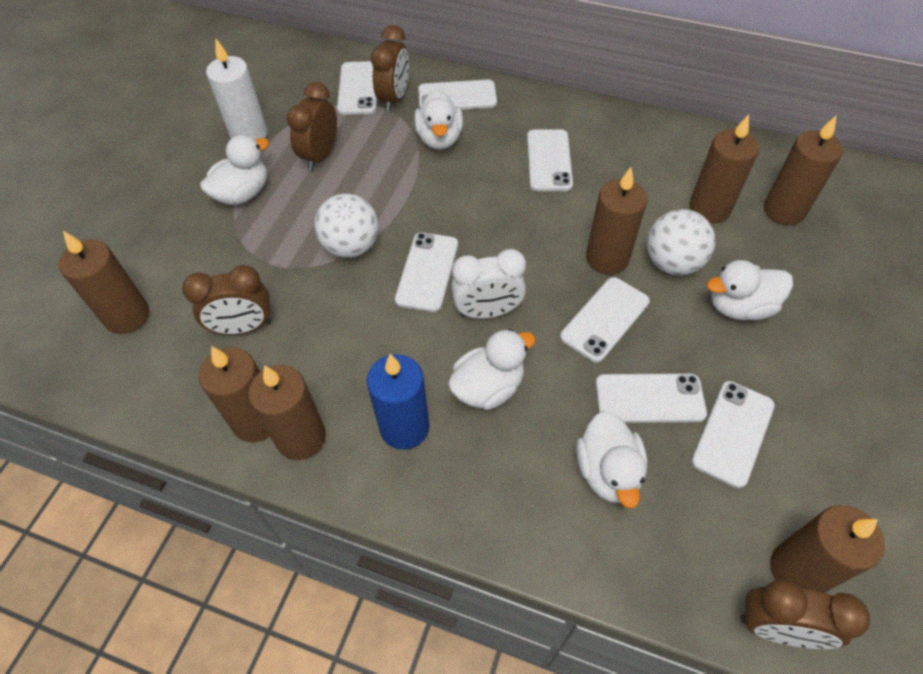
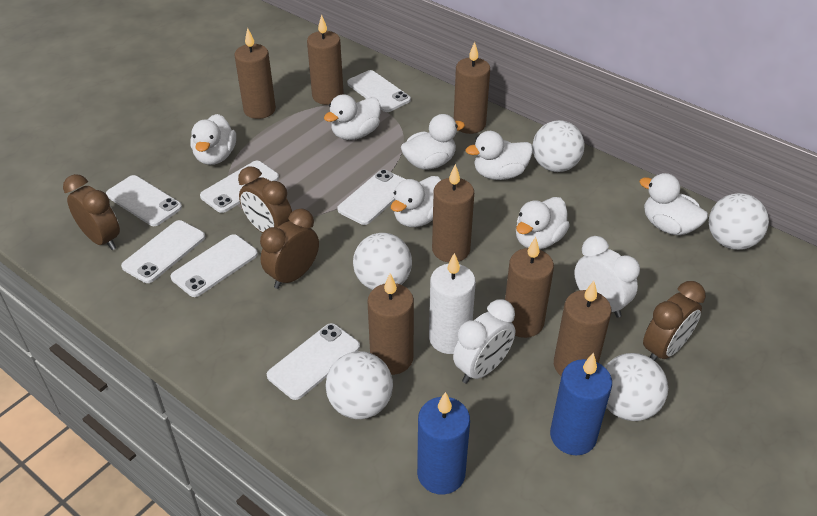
blue candle: [367,354,429,450] = 1 -> [417,392,470,495] [550,353,612,455] = 2
white ball: [314,193,379,258] [647,209,715,275] = 2 -> [325,351,393,419] [353,233,412,290] [532,120,584,172] [605,353,668,421] [709,193,769,250] = 5
white clock: [451,249,526,319] = 1 -> [453,299,515,383] [574,236,640,318] = 2
white duck: [200,135,269,205] [414,89,463,150] [448,329,536,410] [576,410,647,508] [707,260,793,320] = 5 -> [190,114,236,165] [324,94,381,140] [391,176,441,227] [401,114,465,170] [466,131,533,180] [516,197,570,249] [639,173,708,236] = 7

